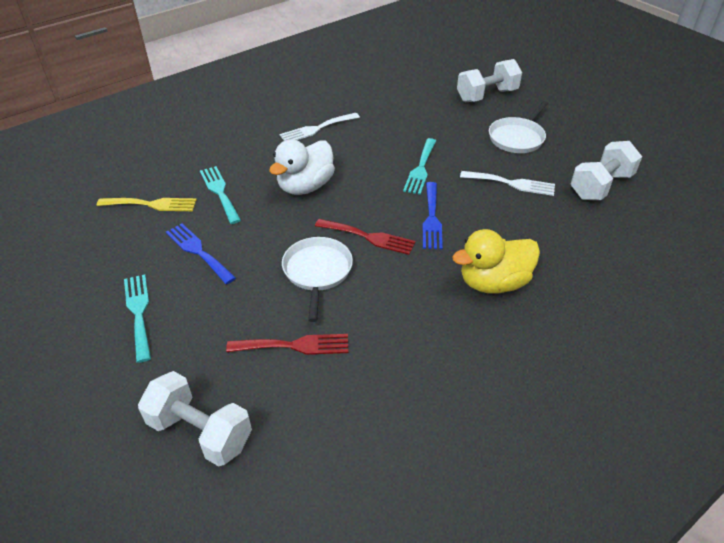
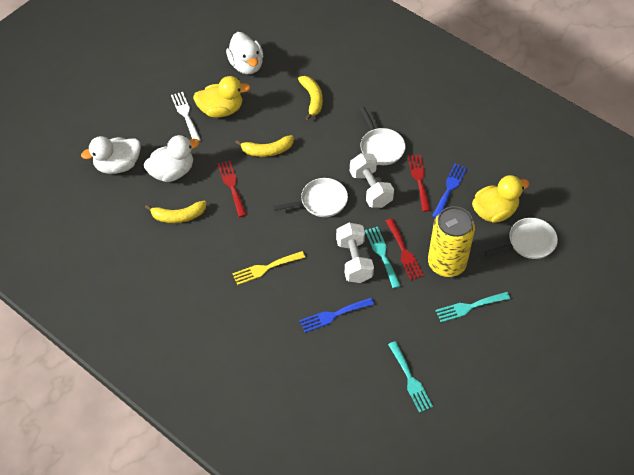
red fork: [226,334,349,355] [315,219,415,255] = 2 -> [218,161,247,217] [386,218,424,280] [408,154,430,212] = 3
white duck: [269,139,335,195] = 1 -> [81,136,141,174] [144,135,199,182] [226,32,263,74] = 3
white dumbbell: [138,371,252,466] [457,59,522,102] [571,141,642,200] = 3 -> [336,223,374,283] [350,153,394,208] = 2
white fork: [279,113,360,141] [460,171,555,196] = 2 -> [171,92,201,141] = 1
white pan: [282,237,353,322] [489,101,548,153] = 2 -> [273,178,348,217] [360,107,406,165] [484,218,558,259] = 3
yellow banana: none = 0 -> [145,201,206,223] [235,135,294,157] [298,76,323,120] = 3
yellow can: none = 0 -> [428,206,475,277] = 1
yellow duck: [452,229,540,294] = 1 -> [193,76,250,118] [472,175,529,223] = 2

